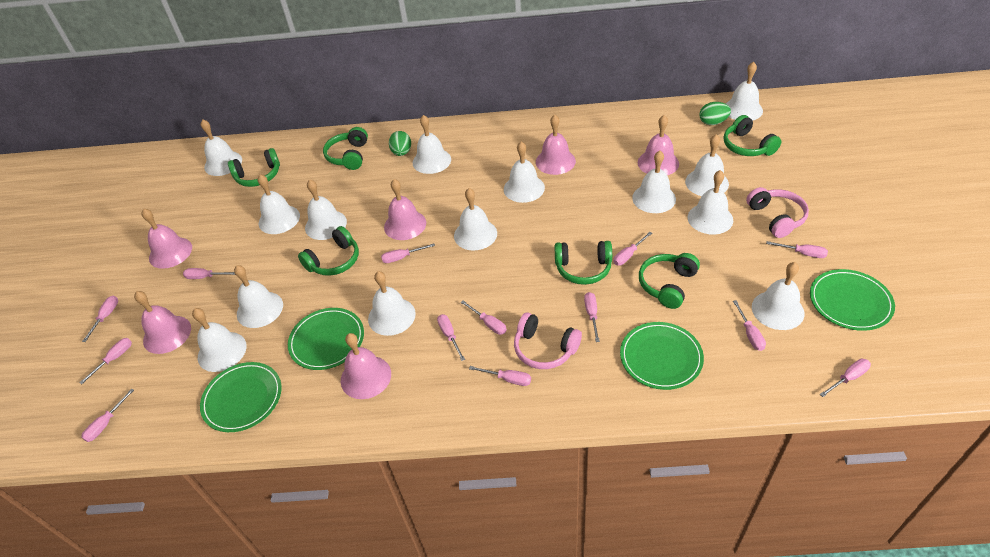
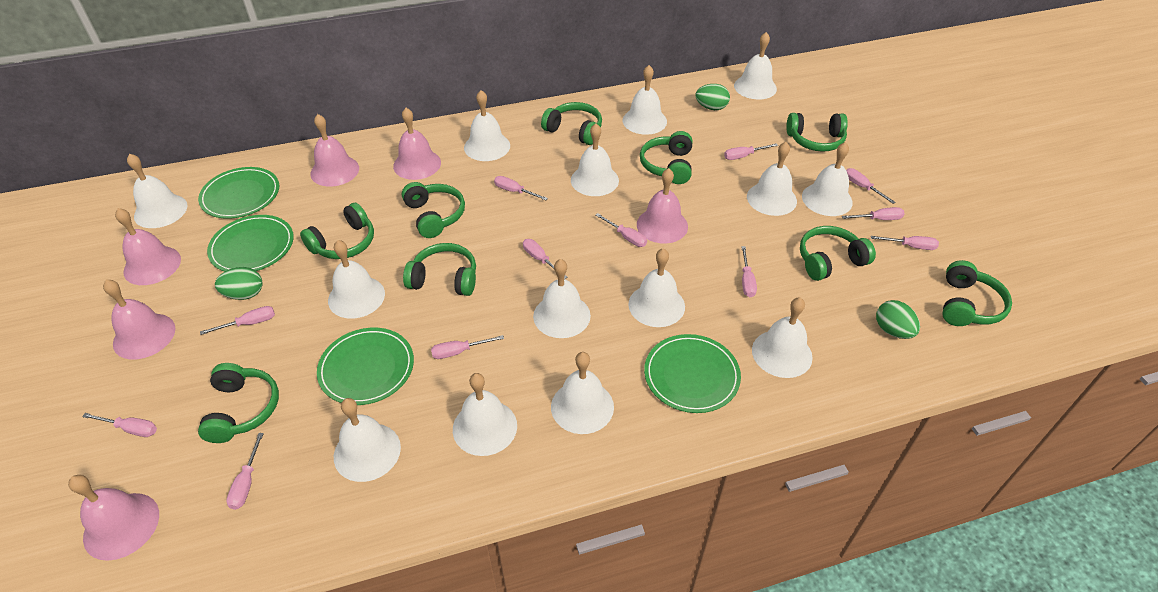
green egg: [389,131,411,156] [699,102,731,125] = 2 -> [215,267,263,300] [696,84,730,110] [876,300,920,339] = 3
green headphones: [228,148,280,187] [298,226,359,276] [323,127,368,170] [555,241,612,285] [639,253,700,309] [723,115,781,156] = 6 -> [198,363,279,443] [300,203,374,259] [402,182,465,238] [403,243,476,296] [541,102,602,145] [640,131,692,184] [786,113,848,152] [800,226,876,281] [943,260,1012,326] = 9
pink headphones: [514,312,582,369] [746,187,809,238] = 2 -> none = 0
pink screwdriver: [79,338,132,384] [81,388,134,442] [82,296,118,342] [183,268,235,279] [381,244,435,263] [437,314,465,361] [461,300,507,335] [469,366,531,386] [584,292,600,342] [613,232,652,266] [733,300,766,351] [766,241,828,258] [820,359,871,397] = 13 -> [82,413,157,437] [200,306,275,335] [226,433,264,510] [431,335,504,359] [494,176,548,200] [523,239,568,279] [595,213,647,247] [724,143,778,160] [741,246,757,297] [842,207,904,220] [846,168,896,204] [871,236,939,250] = 12

